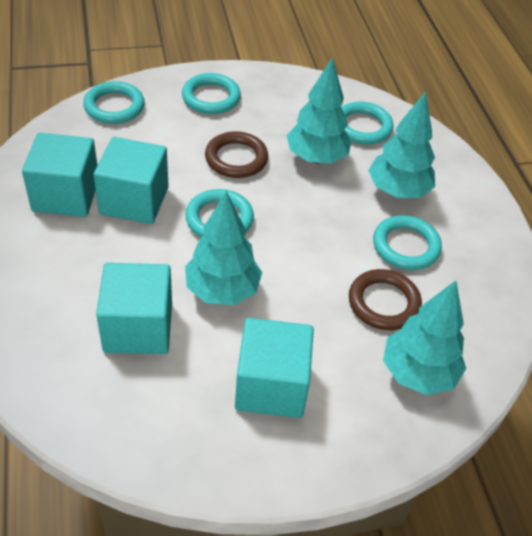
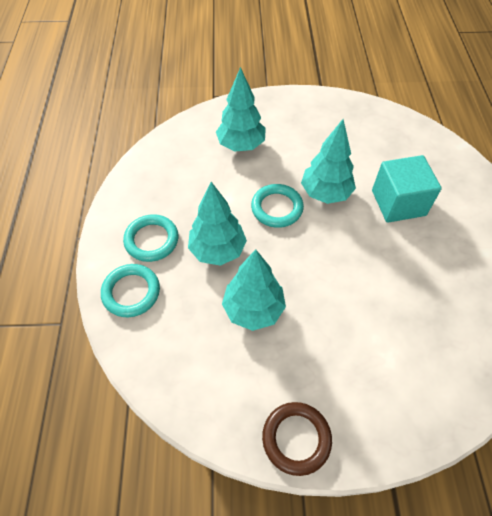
brown ring: [205,131,268,178] [349,269,422,330] = 2 -> [262,402,332,476] = 1
turquoise cube: [22,133,97,217] [94,137,169,224] [96,263,172,354] [235,318,314,418] = 4 -> [372,155,442,223] = 1
turquoise ring: [83,81,145,124] [182,73,241,114] [185,189,254,238] [341,102,394,145] [373,215,442,270] = 5 -> [101,264,160,317] [123,214,178,262] [251,184,304,228] = 3

